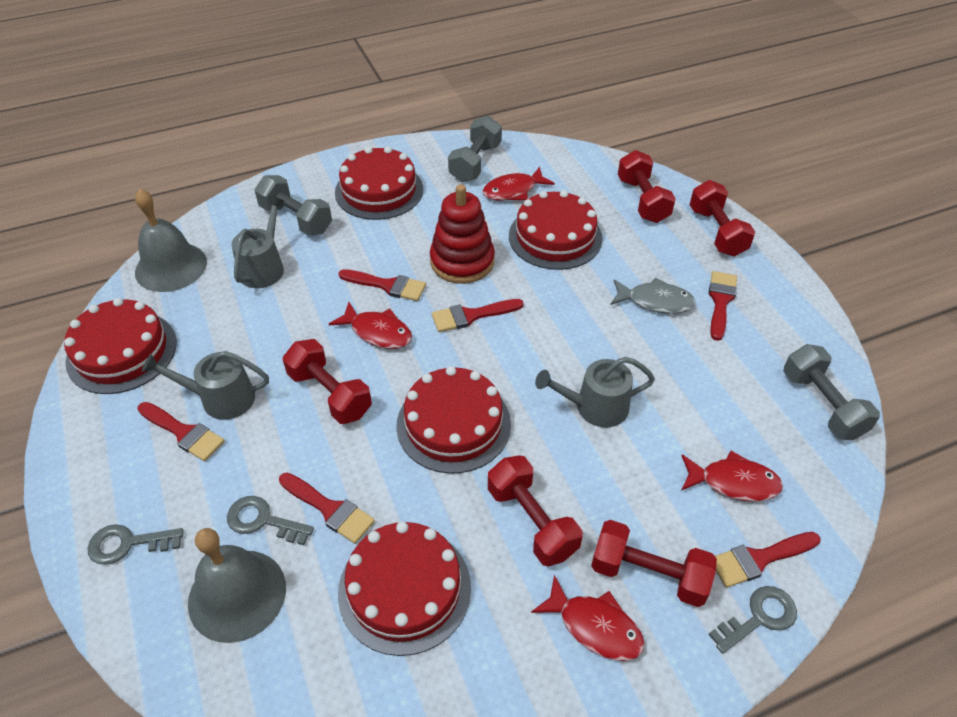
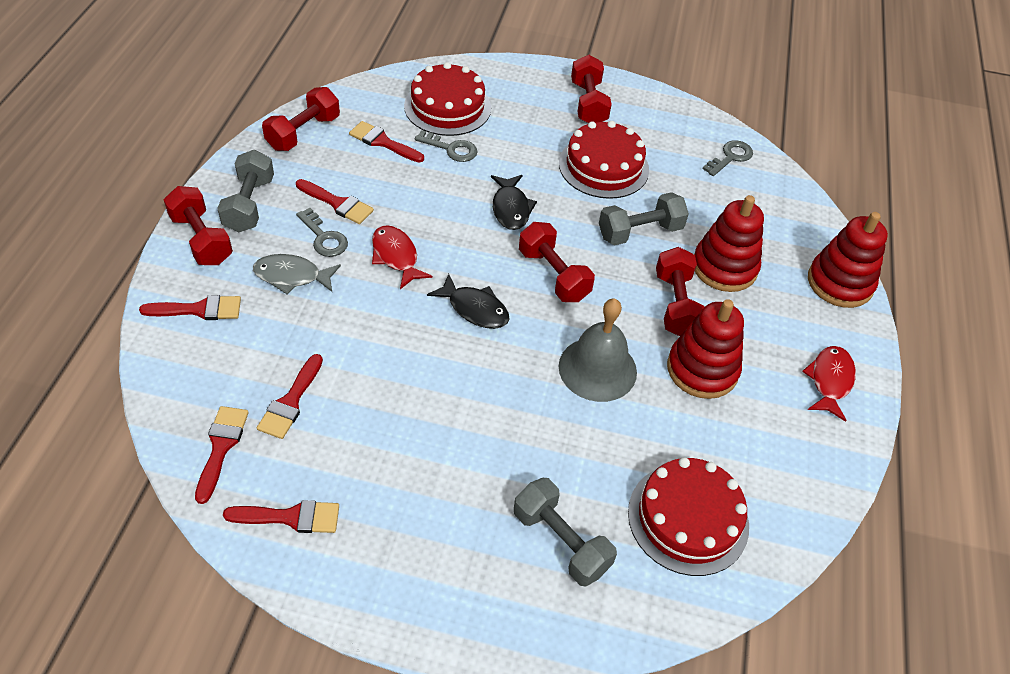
black fish: none = 0 -> [427,274,509,329] [491,175,537,230] = 2
grey bell: [135,189,207,292] [188,528,286,643] = 2 -> [559,298,637,402] = 1
grey watering can: [142,351,269,420] [232,196,284,288] [535,357,655,428] = 3 -> none = 0
red cake: [64,298,177,394] [335,146,423,220] [338,522,471,656] [397,366,511,474] [509,190,602,270] = 5 -> [404,62,491,136] [559,121,649,199] [628,457,749,576] = 3
red fish: [329,302,412,349] [482,167,555,201] [531,575,645,661] [681,451,783,502] = 4 -> [372,225,432,289] [802,346,856,422] = 2
red stacking toy: [430,184,495,284] = 1 -> [667,299,744,399] [694,195,764,292] [808,212,888,308] = 3

